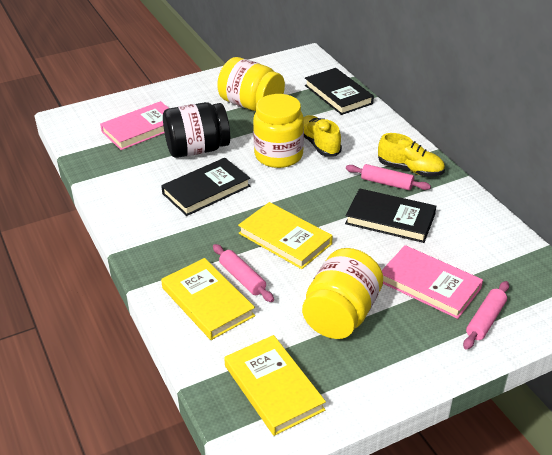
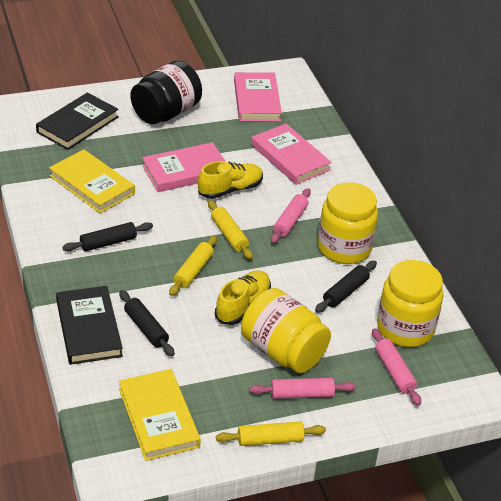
black book: [161,158,250,216] [305,68,374,115] [345,188,436,243] = 3 -> [36,93,119,150] [56,286,123,365] = 2
black rolling pin: none = 0 -> [62,222,153,251] [119,290,175,356] [315,261,377,313] = 3
pink book: [100,101,168,150] [381,245,483,319] = 2 -> [142,142,226,192] [234,72,282,122] [251,124,331,184] = 3
yellow book: [161,258,255,340] [224,335,326,436] [238,202,333,269] = 3 -> [49,149,135,213] [119,369,201,461] = 2
yellow rolling pin: none = 0 -> [169,235,217,296] [208,200,253,259] [216,421,326,446] = 3

